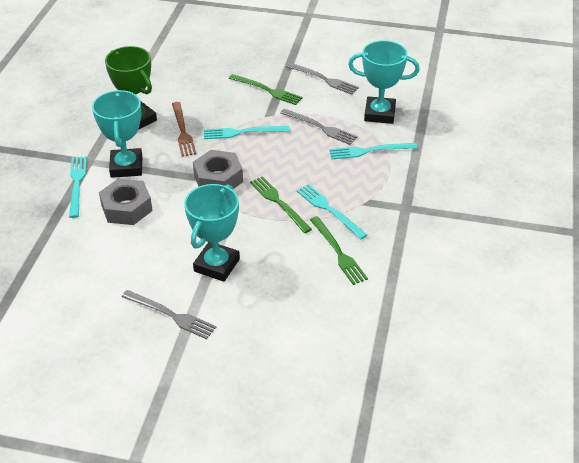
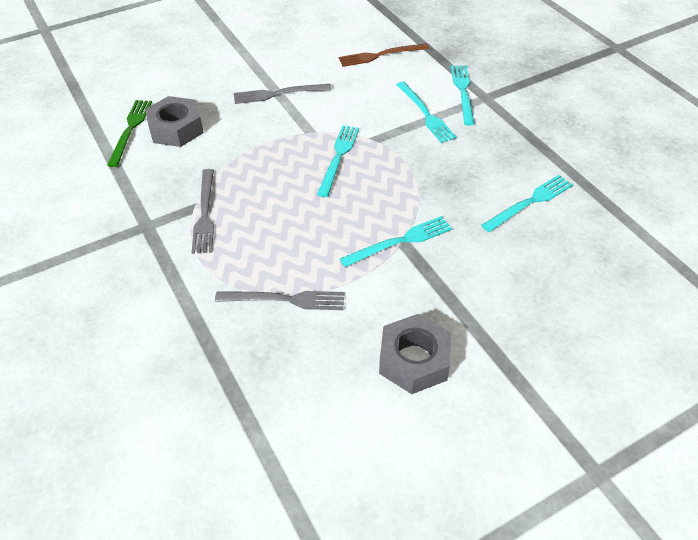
green fork: [229,74,303,105] [250,176,312,233] [310,216,368,285] = 3 -> [107,100,152,167] = 1
green trophy: [105,46,157,130] = 1 -> none = 0
turquoise fork: [69,156,87,218] [204,126,290,139] [297,184,367,239] [329,143,418,159] = 4 -> [317,125,359,197] [340,216,452,267] [396,81,457,143] [451,65,475,125] [481,175,573,232] = 5
turquoise trophy: [92,90,142,178] [184,184,240,282] [348,40,420,124] = 3 -> none = 0

